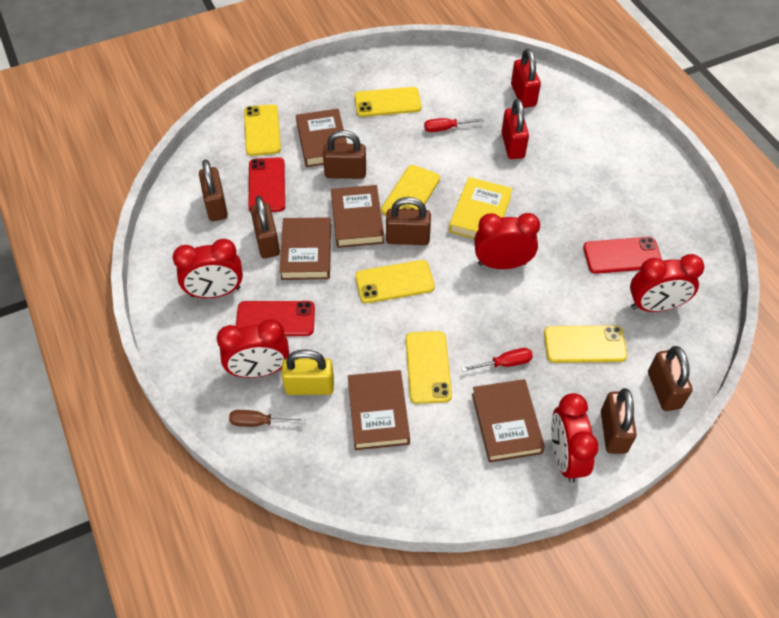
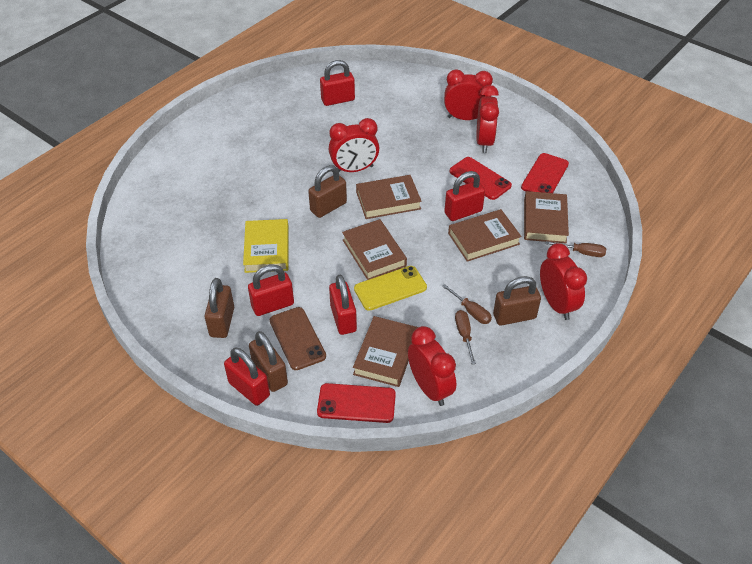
brown padlock: [199,159,228,221] [250,196,280,258] [323,130,366,179] [386,197,431,245] [601,388,637,454] [648,346,693,411] = 6 -> [204,278,234,338] [249,331,288,392] [308,165,347,218] [493,276,541,325] = 4
brown phone: none = 0 -> [270,307,326,370] = 1
brown screwdriver: [229,410,306,427] = 1 -> [442,284,492,324] [455,310,476,364] [546,241,606,257] = 3
red padlock: [502,99,529,159] [511,49,541,108] = 2 -> [224,348,270,406] [248,264,294,316] [320,60,355,106] [329,275,357,335] [444,171,485,221] = 5
red screwdriver: [424,118,484,132] [462,348,533,372] = 2 -> none = 0
yellow padlock: [281,350,334,395] = 1 -> none = 0
yellow phone: [244,104,281,156] [354,87,421,117] [355,260,435,303] [381,165,440,215] [406,331,452,404] [544,326,627,363] = 6 -> [354,266,427,311] = 1

